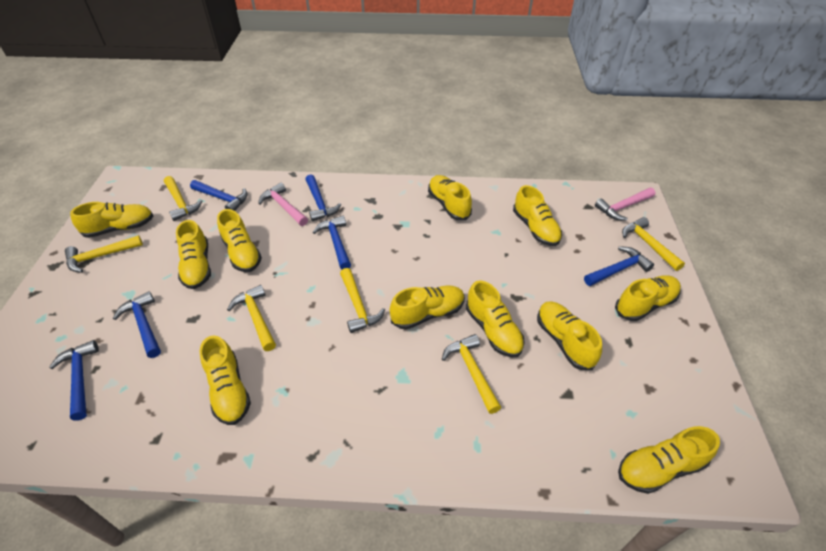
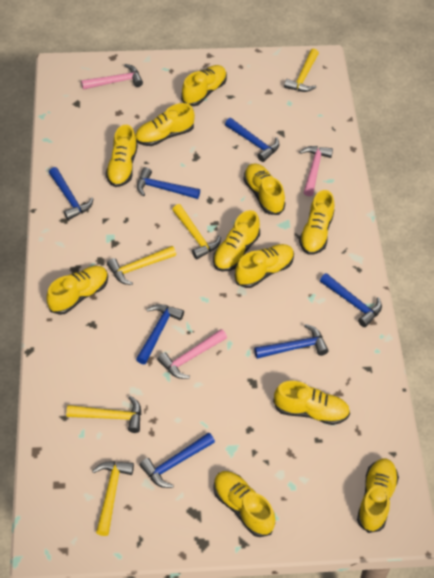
blue hammer: [49,340,99,421] [113,291,161,358] [190,180,247,211] [305,175,342,221] [313,216,351,270] [584,246,654,286] = 6 -> [49,167,93,220] [136,304,184,364] [137,167,200,199] [139,433,215,488] [225,118,279,162] [254,324,328,359] [320,273,382,327] = 7
pink hammer: [258,183,308,226] [595,188,655,221] = 2 -> [81,64,143,90] [157,329,227,379] [299,146,333,196] = 3
yellow hammer: [65,235,143,273] [164,176,203,221] [227,285,276,351] [340,268,385,333] [442,334,501,414] [622,217,685,271] = 6 -> [66,396,141,433] [92,461,134,536] [107,246,176,285] [172,204,221,259] [284,48,319,92] = 5

